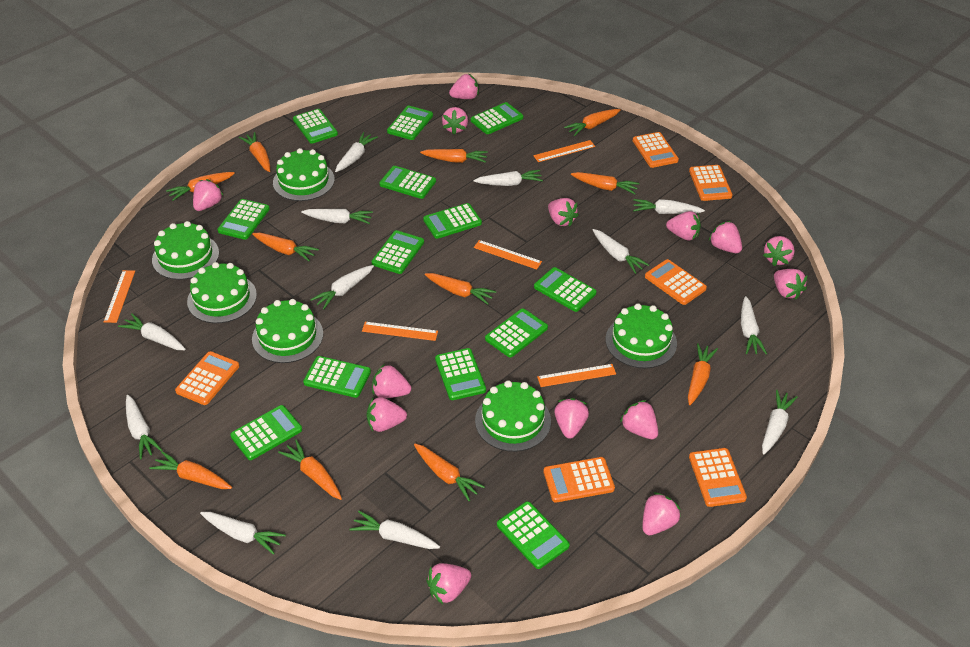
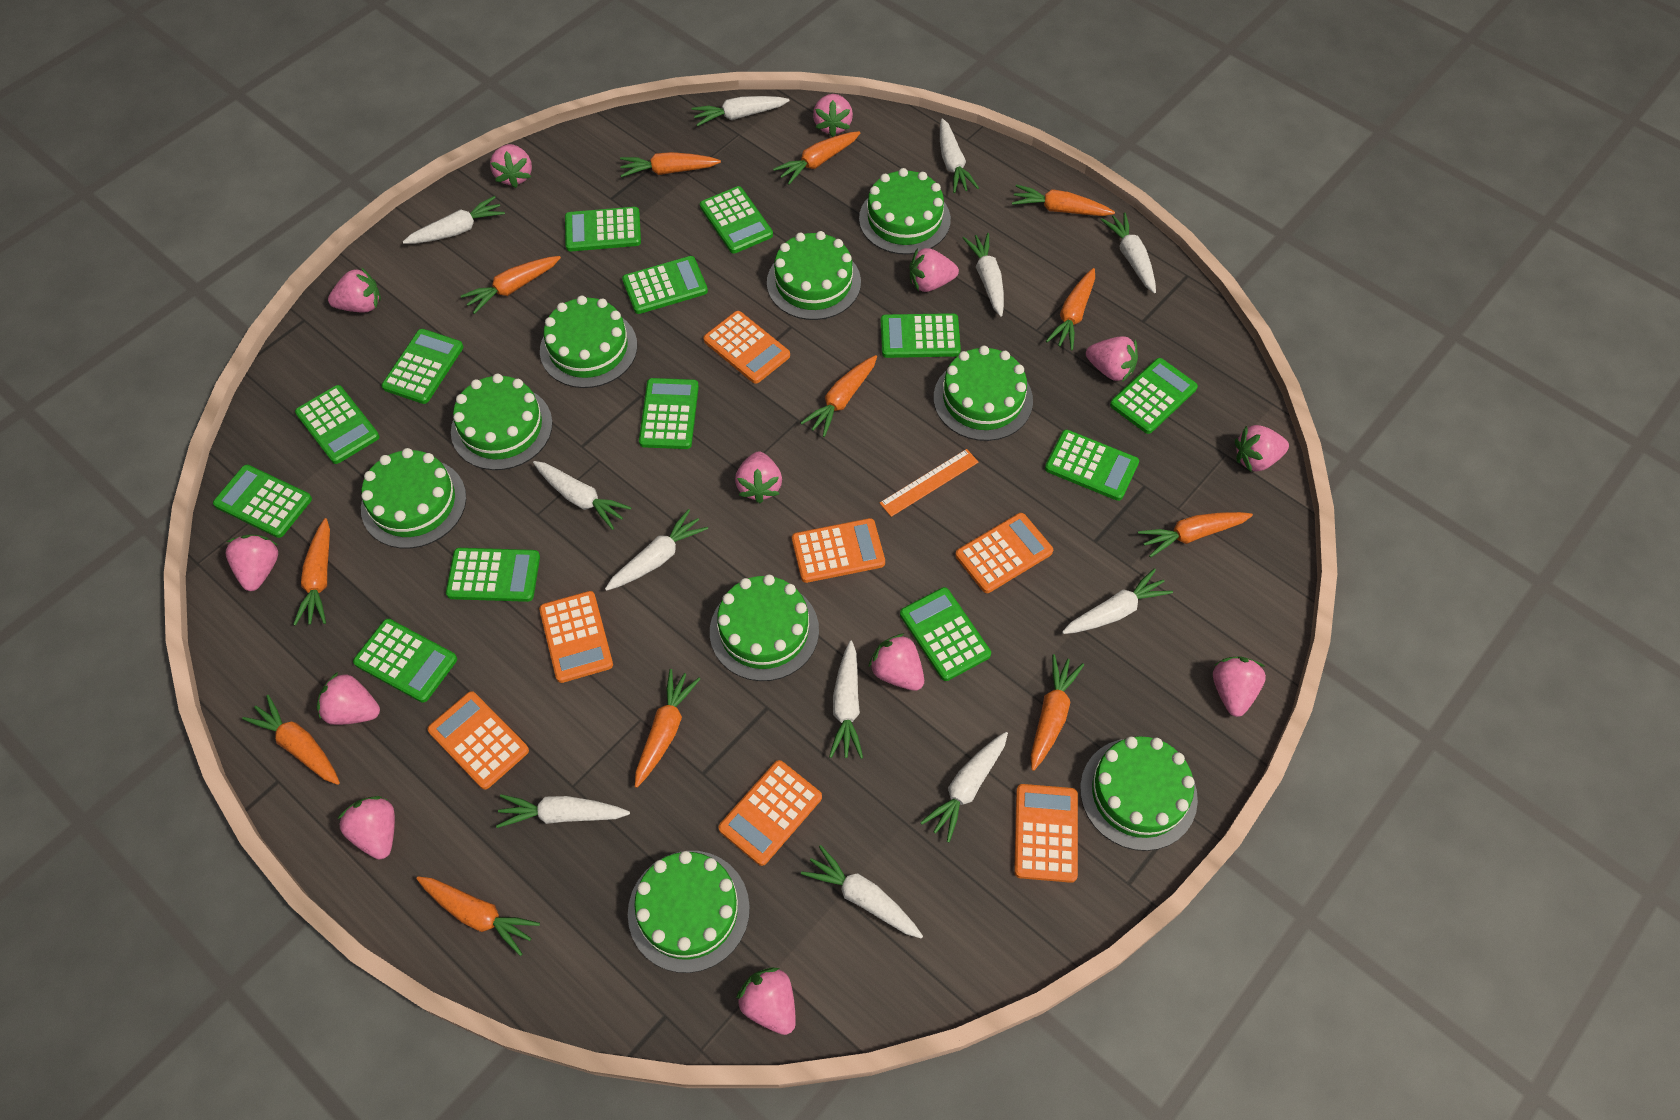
green cake: [152,221,219,280] [187,262,257,323] [252,299,323,363] [273,148,335,201] [475,380,551,452] [606,303,677,368] = 6 -> [361,448,466,548] [451,373,553,470] [540,295,637,388] [628,851,750,973] [710,575,819,681] [767,231,861,320] [859,168,951,255] [934,346,1033,441] [1080,736,1198,851] = 9
orange calculator: [175,351,239,405] [543,457,615,503] [633,132,679,168] [645,259,707,305] [689,165,733,201] [689,448,747,507] = 6 -> [427,691,529,789] [539,591,613,683] [703,311,790,384] [718,760,822,866] [792,518,885,583] [955,513,1053,593] [1014,784,1078,883] = 7
orange carrot: [149,451,232,489] [166,172,235,201] [239,132,270,172] [252,233,319,261] [278,439,342,500] [414,444,485,501] [420,149,488,163] [425,273,496,305] [564,109,620,136] [571,172,640,194] [688,343,718,405] = 11 -> [242,695,340,785] [293,518,330,626] [416,876,540,956] [461,256,561,314] [620,152,721,177] [635,669,700,788] [773,131,861,185] [801,355,877,437] [1012,184,1115,216] [1031,654,1084,771] [1046,268,1095,351] [1138,512,1253,558] = 12
orange ruler: [104,270,135,323] [362,322,438,341] [474,240,542,270] [533,140,595,162] [537,364,616,387] = 5 -> [880,449,979,517] = 1
pink strawberry: [193,179,224,211] [367,397,407,432] [372,364,411,398] [426,563,471,604] [442,107,468,135] [449,74,479,99] [548,198,579,226] [554,398,589,439] [620,400,658,439] [643,492,681,535] [666,211,701,241] [709,221,742,253] [763,236,795,266] [774,269,808,299] = 14 -> [226,534,278,591] [317,672,380,725] [328,267,381,313] [337,796,395,859] [490,144,532,188] [735,451,782,503] [736,968,796,1035] [813,94,853,137] [869,633,924,691] [910,248,959,292] [1086,336,1138,382] [1213,657,1266,717] [1235,425,1289,472] = 13

